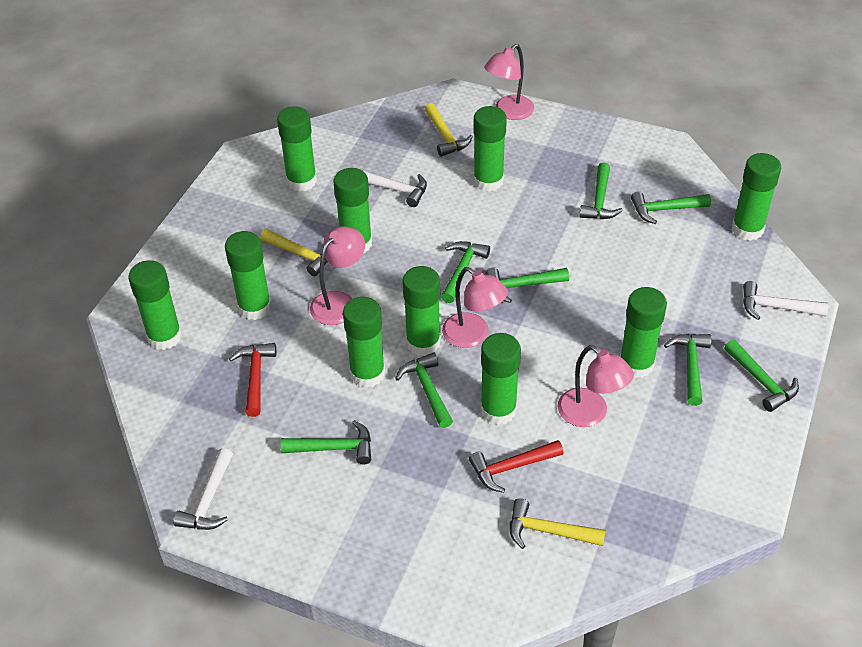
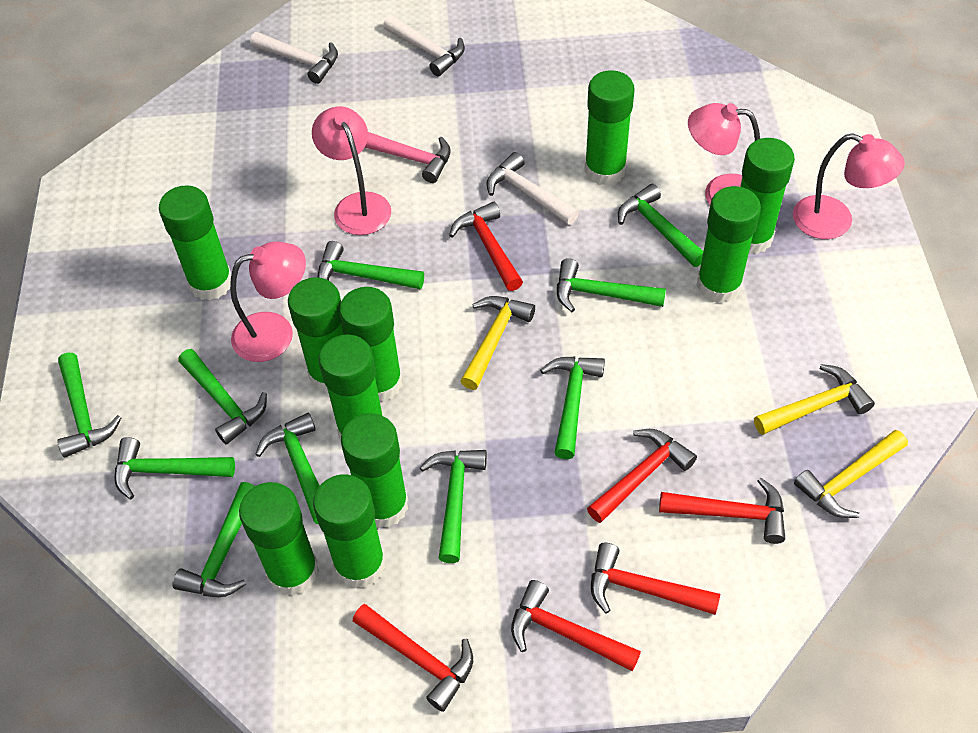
green hammer: [281,420,371,464] [395,352,453,428] [441,241,490,303] [485,267,569,303] [579,163,623,219] [631,191,711,224] [664,334,711,406] [724,340,799,412] = 8 -> [57,353,121,458] [115,437,235,499] [172,482,255,597] [178,349,267,445] [255,413,320,524] [317,241,424,289] [420,450,487,563] [540,356,605,459] [557,258,666,312] [618,184,703,267] = 10
pink hammer: none = 0 -> [365,132,451,183] = 1
red hammer: [229,343,276,417] [469,440,563,493] = 2 -> [353,604,473,712] [449,201,523,291] [511,580,641,671] [587,429,697,523] [591,543,720,615] [659,478,785,544] = 6

